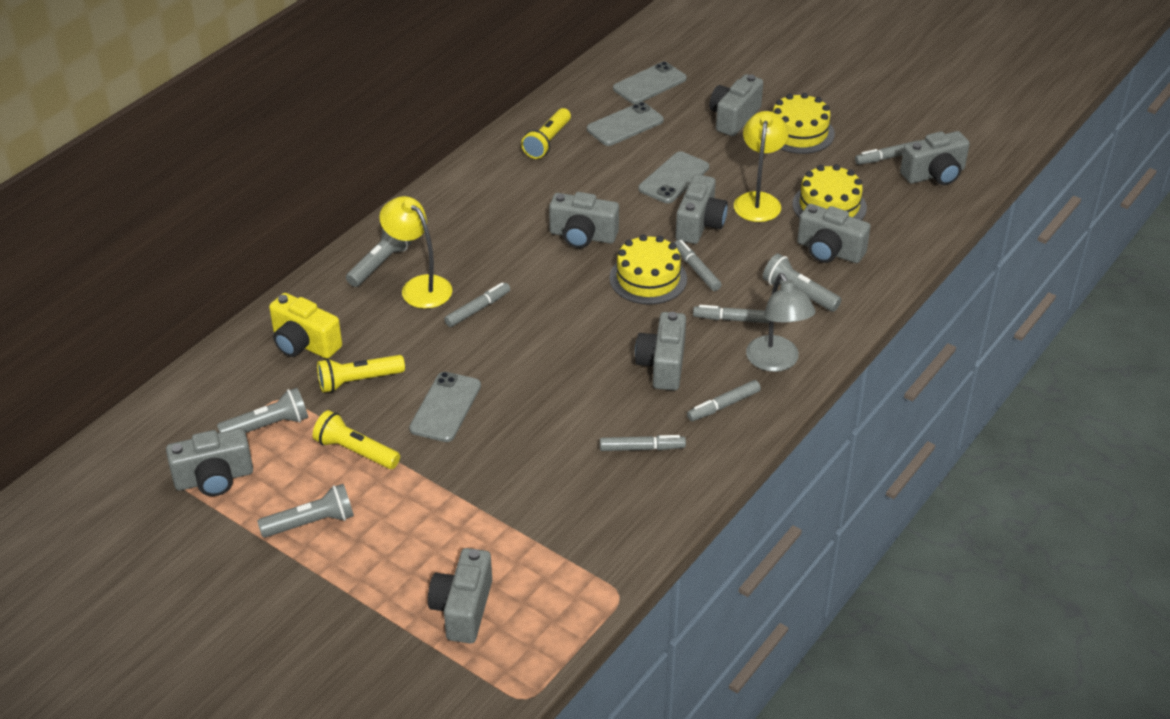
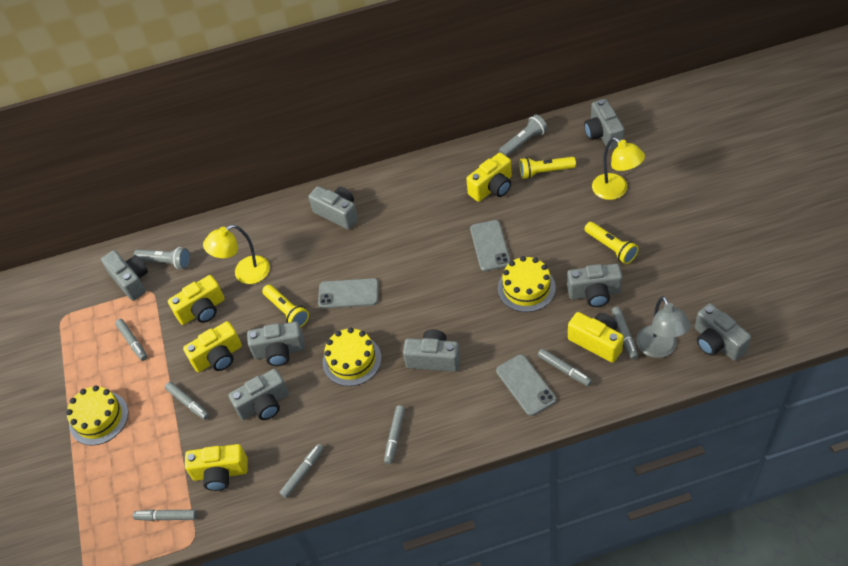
grey flashlight: [217,388,308,433] [257,484,354,538] [346,229,412,287] [763,253,841,312] = 4 -> [133,247,190,269] [499,114,548,157] = 2
grey marker: [444,282,510,327] [600,435,686,451] [675,240,721,291] [687,380,761,421] [693,305,769,323] [855,140,918,165] = 6 -> [115,319,147,361] [133,509,197,521] [165,382,209,420] [279,444,324,498] [384,405,405,464] [538,349,592,386] [611,307,638,359] = 7
grey phone: [409,372,481,442] [587,102,664,146] [613,62,687,104] [638,151,709,203] = 4 -> [318,278,379,309] [470,220,511,271] [496,354,556,416] = 3
yellow camera: [269,293,342,358] = 1 -> [168,275,225,325] [183,321,242,372] [185,444,248,491] [466,153,512,202] [568,312,624,363] = 5

